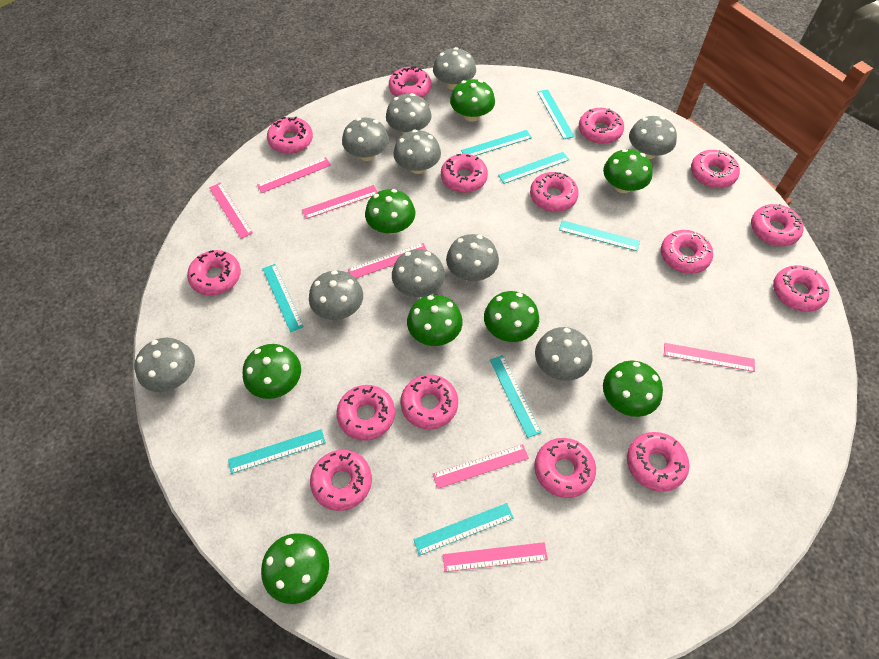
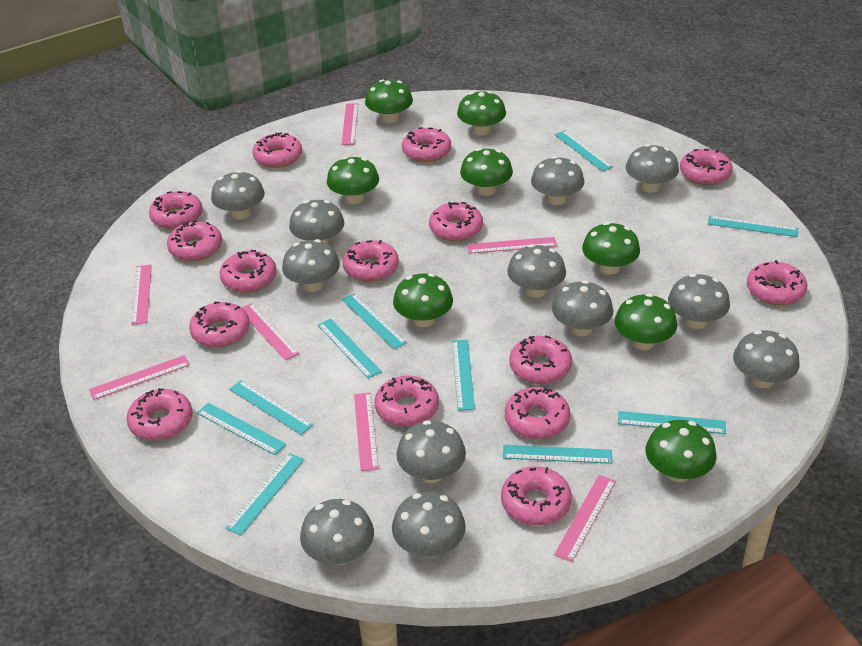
grey mushroom: [134,338,195,392] [309,270,363,320] [342,118,389,161] [386,93,431,134] [392,249,445,297] [393,129,441,174] [433,47,476,90] [446,234,499,281] [535,327,593,381] [629,116,677,159] = 10 -> [211,170,265,220] [282,239,340,292] [289,200,344,245] [300,499,374,565] [392,492,466,558] [397,420,466,483] [507,244,566,298] [531,156,584,205] [552,280,613,336] [626,144,679,193] [668,274,730,329] [733,330,799,388] = 12
turquoise ruler: [228,429,326,474] [262,264,304,332] [413,503,514,556] [461,130,532,156] [490,355,541,438] [498,152,569,184] [537,89,575,139] [559,220,640,251] = 8 -> [197,403,286,455] [226,453,304,536] [229,380,313,435] [318,319,382,378] [342,293,407,349] [452,340,475,411] [503,445,612,464] [554,130,613,171] [618,411,726,434] [708,215,799,237] = 10

